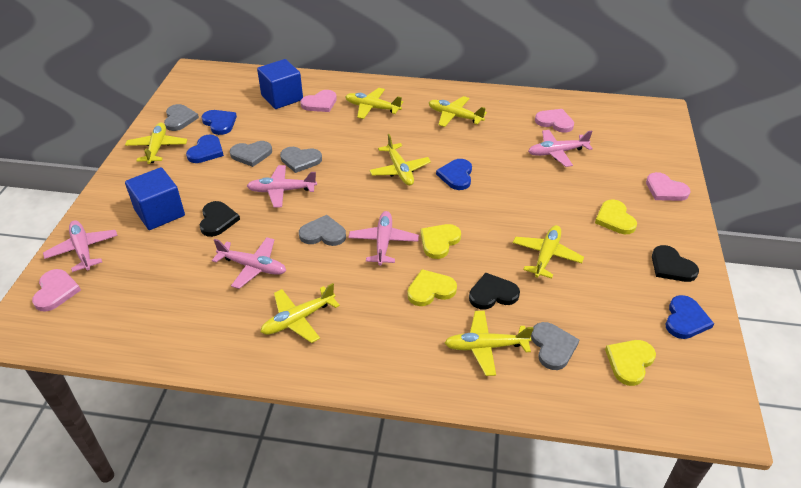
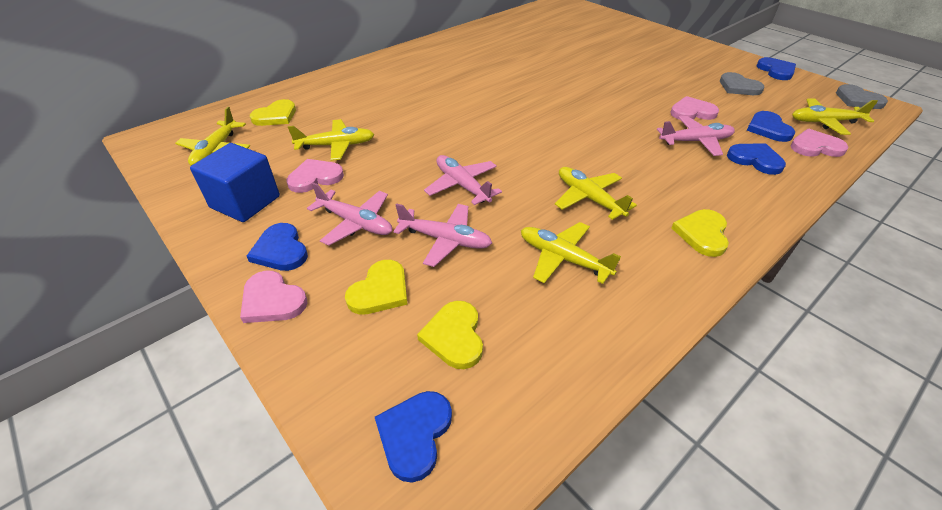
black heart: [200,201,240,237] [469,273,520,309] [652,245,699,282] = 3 -> none = 0
blue cube: [125,167,185,230] [257,59,303,109] = 2 -> [190,143,280,222] = 1
blue heart: [186,135,224,163] [201,110,237,135] [436,159,472,190] [666,295,714,339] = 4 -> [247,223,308,271] [375,391,452,483] [727,143,786,175] [747,111,795,142] [757,57,796,80] = 5
grey heart: [164,104,199,131] [230,141,272,167] [280,147,322,173] [299,215,346,246] [531,322,579,370] = 5 -> [720,72,764,95] [836,84,888,109] = 2
pink plane: [43,220,118,272] [212,237,286,289] [247,165,317,208] [349,211,419,266] [528,130,593,167] = 5 -> [307,182,392,246] [393,203,492,267] [424,155,502,205] [657,116,735,156] = 4
yellow plane: [125,123,187,164] [261,283,340,343] [345,88,403,119] [369,134,431,186] [429,96,487,127] [444,311,534,376] [513,225,584,279] = 7 -> [175,107,250,165] [288,119,375,161] [521,222,621,284] [555,167,637,220] [792,98,878,135] = 5

